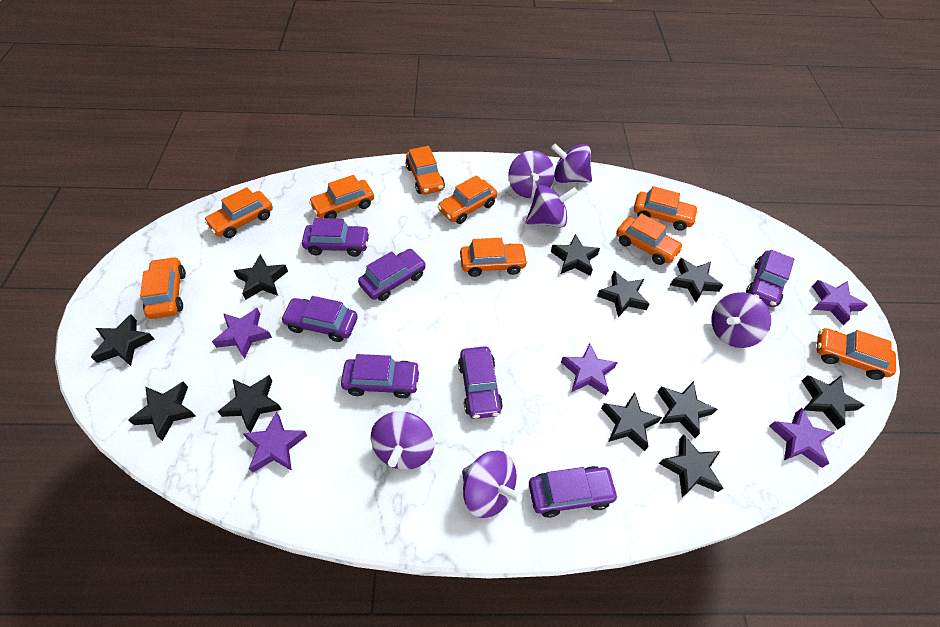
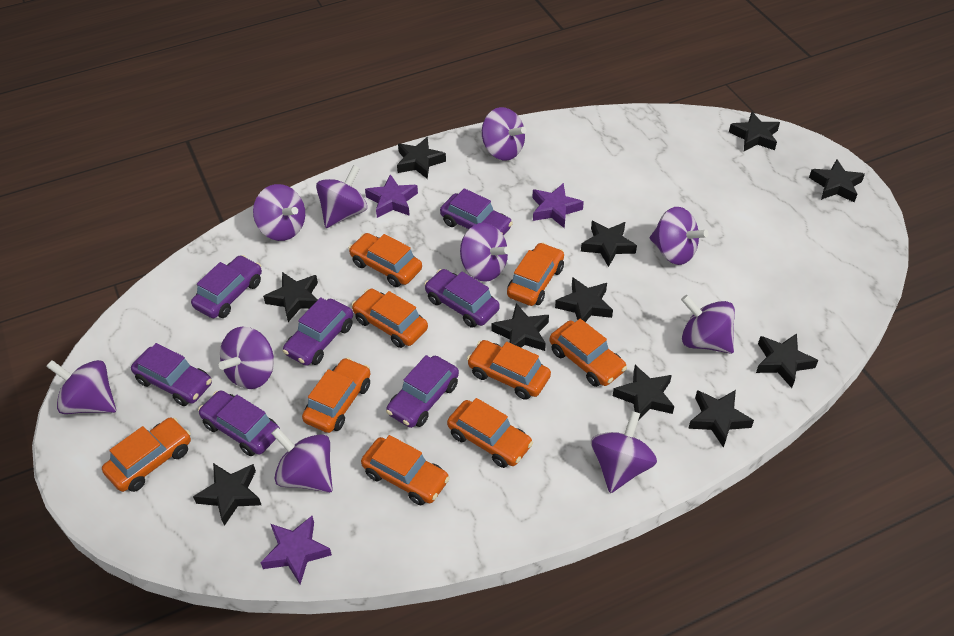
purple spinning top: [371,411,434,470] [462,451,523,518] [508,151,555,198] [526,185,578,227] [551,143,592,183] [711,292,771,348] = 6 -> [46,360,116,414] [219,327,274,389] [253,184,305,241] [271,427,333,493] [316,165,367,228] [460,223,510,282] [482,107,526,161] [591,411,657,493] [650,207,709,265] [681,295,735,354] = 10
purple star: [212,308,272,359] [243,412,307,473] [561,343,618,395] [769,408,835,468] [812,280,868,325] = 5 -> [260,516,332,584] [365,174,418,218] [533,183,584,228] = 3

